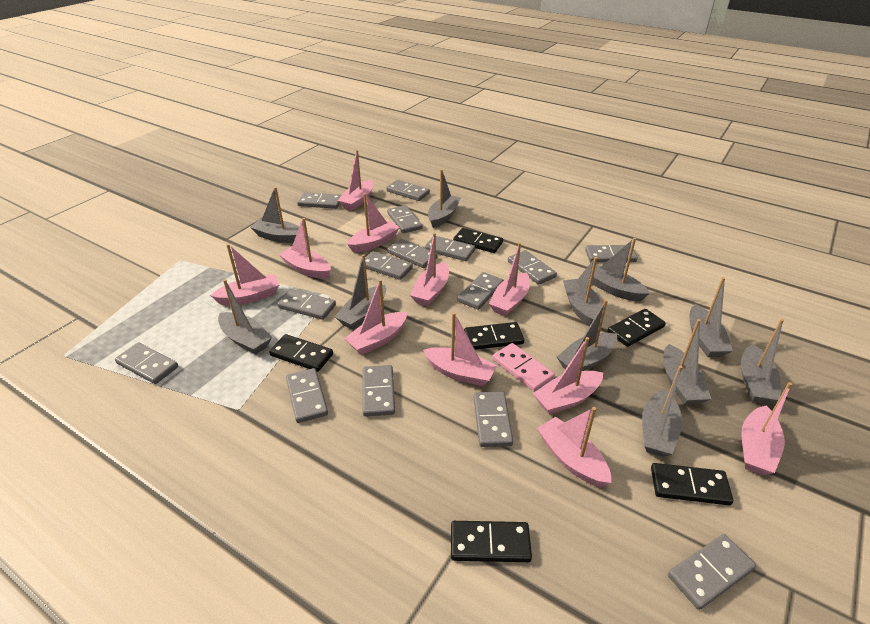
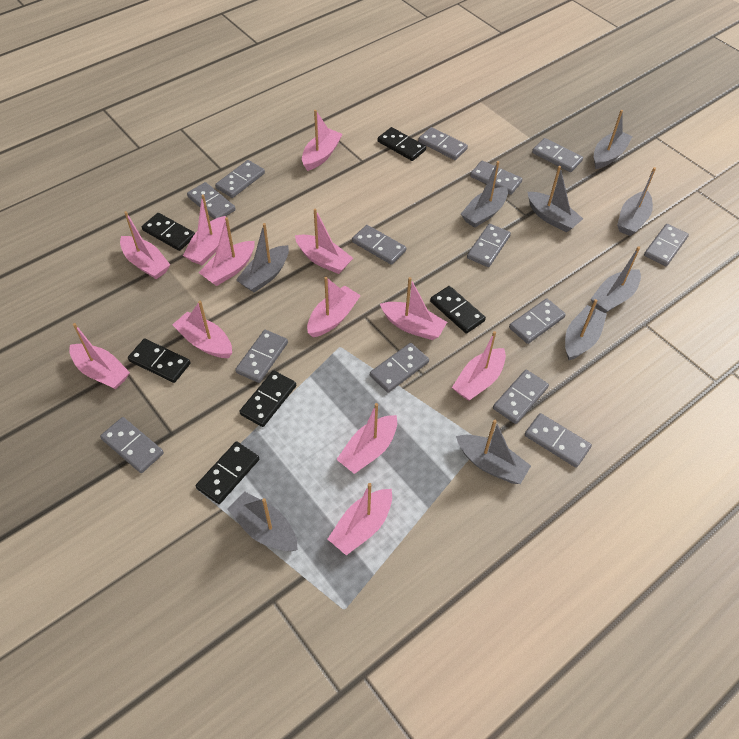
grey boat: [218,279,272,354] [250,187,299,243] [335,254,386,330] [428,169,461,228] [557,299,617,371] [563,257,602,326] [592,238,650,301] [642,365,683,457] [663,319,711,405] [689,277,733,357] [741,319,784,405] = 11 -> [227,491,298,551] [236,223,289,293] [456,420,531,484] [461,161,508,228] [528,166,583,232] [565,299,607,361] [591,246,641,313] [594,110,632,169] [617,167,656,236] = 9
grey domino: [115,342,178,384] [278,289,336,320] [286,368,328,423] [297,192,342,209] [360,251,413,280] [363,365,395,417] [386,180,430,201] [387,205,423,233] [387,239,438,268] [424,236,475,261] [457,272,504,310] [474,392,513,447] [508,250,557,285] [585,245,638,262] [668,534,756,610] = 15 -> [100,417,164,473] [187,182,236,219] [215,160,265,198] [235,330,288,383] [352,225,406,265] [370,343,429,393] [418,127,468,160] [467,224,511,267] [470,161,522,195] [493,370,549,424] [509,298,566,344] [525,413,592,468] [532,138,583,172] [644,224,689,266] = 14
pink boat: [210,244,279,306] [279,218,331,279] [337,150,373,211] [344,279,407,355] [347,193,400,253] [410,233,449,306] [423,312,497,386] [489,242,530,316] [533,337,603,415] [537,407,612,487] [741,382,792,475] = 11 -> [69,323,130,389] [120,211,170,279] [172,301,232,358] [183,194,226,265] [198,217,255,286] [295,209,353,274] [302,110,342,171] [307,277,361,337] [327,483,392,555] [336,403,397,474] [380,277,447,340] [452,331,506,401] = 12
pink domino: [492,343,555,392] = 1 -> none = 0

